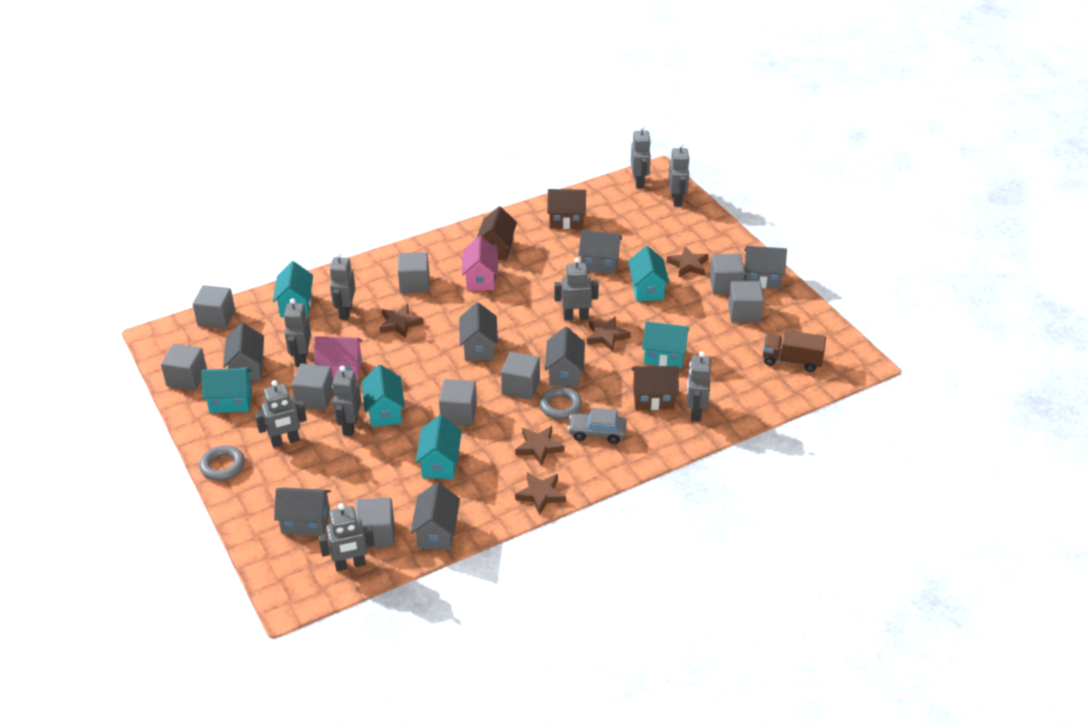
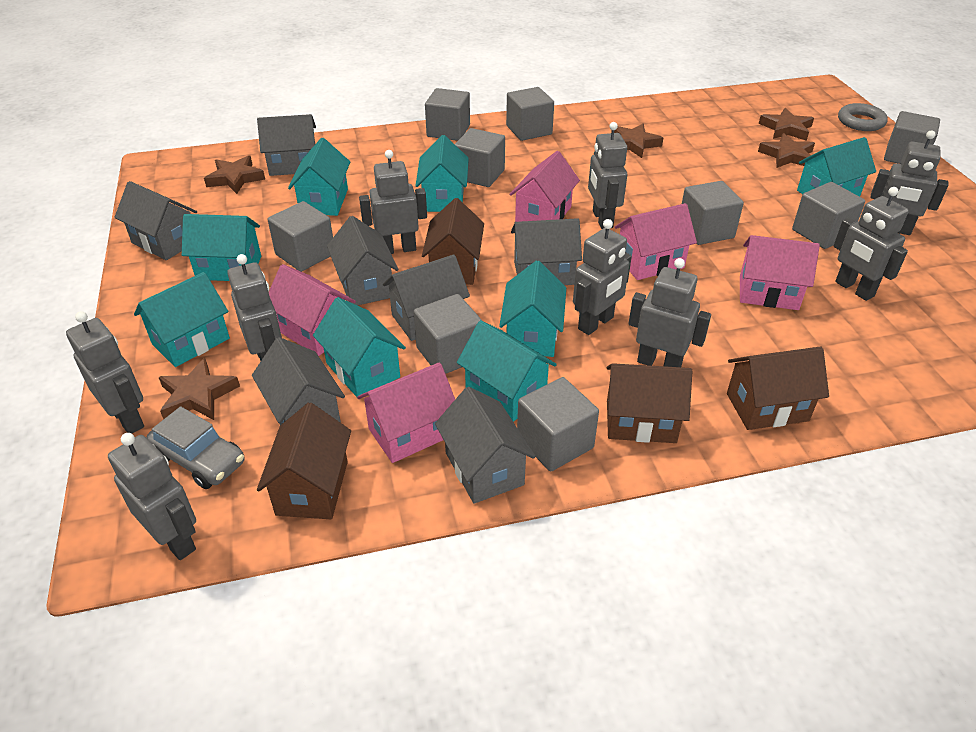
brown house: [477,206,517,261] [547,189,586,229] [631,366,679,410] = 3 -> [257,403,351,519] [422,198,484,285] [607,363,692,443] [727,346,829,430] = 4
brown truck: [763,330,826,372] = 1 -> none = 0
grey ring: [199,445,245,481] [539,387,582,419] = 2 -> [838,103,888,131] = 1
pink house: [314,337,363,380] [462,236,498,291] = 2 -> [269,264,356,356] [357,362,455,463] [509,151,580,222] [615,203,697,280] [740,235,820,310] = 5
turquoise house: [201,368,252,413] [273,261,313,317] [362,365,405,427] [416,415,462,479] [628,246,670,302] [642,321,689,368] = 6 -> [134,272,230,367] [182,214,261,281] [288,138,350,216] [313,297,406,397] [415,135,469,212] [457,320,557,422] [499,261,566,357] [797,137,876,197] = 8

